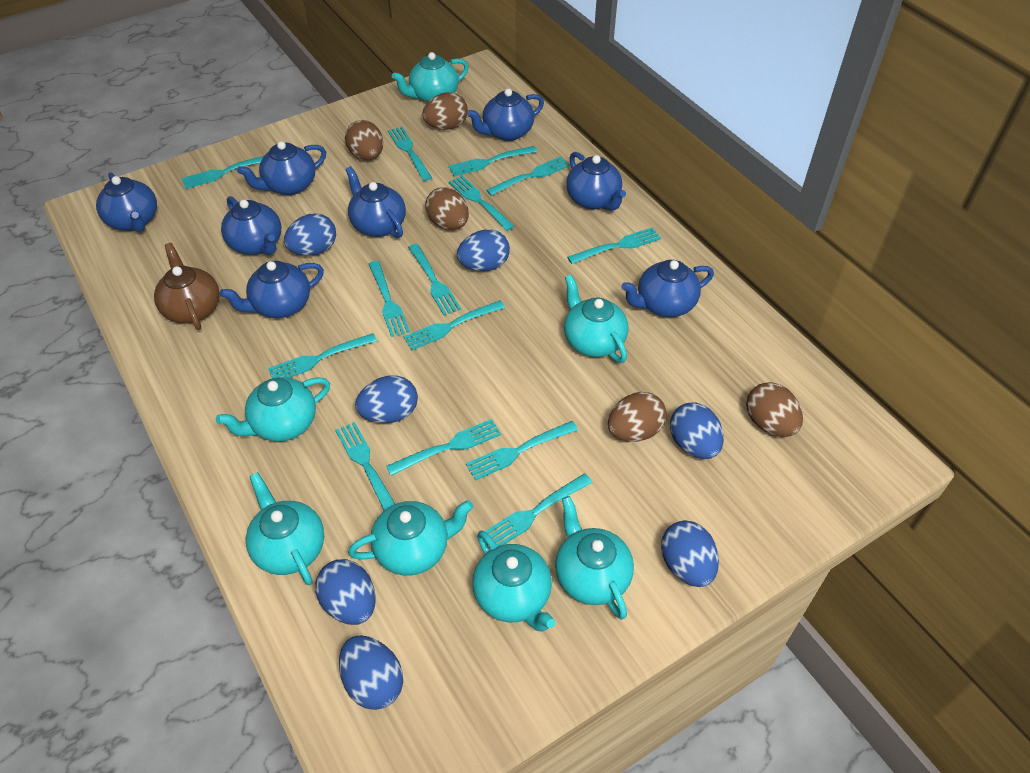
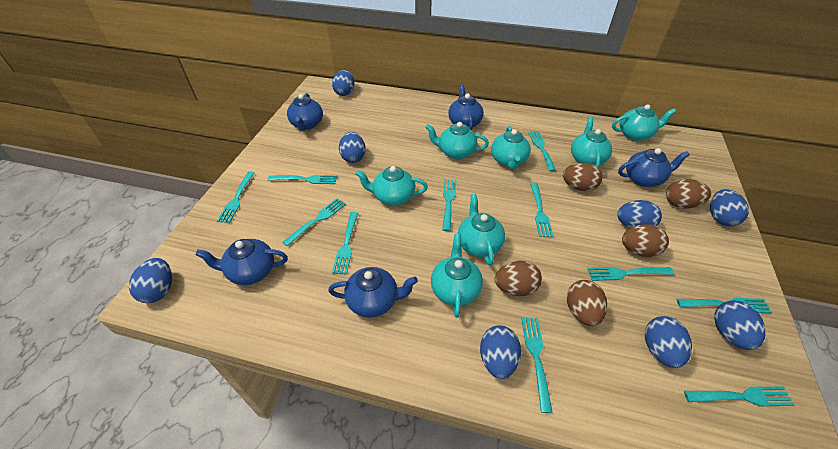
blue egg: [284,213,336,256] [315,559,376,625] [339,635,403,710] [355,375,418,423] [457,229,510,271] [661,521,719,587] [670,403,724,459] = 7 -> [129,258,172,303] [332,70,355,96] [339,132,366,163] [480,325,521,379] [618,200,662,228] [645,316,692,368] [710,189,749,226] [714,301,766,350] = 8
blue teapot: [96,172,157,232] [220,261,324,318] [221,196,281,255] [237,141,326,195] [345,166,406,238] [467,88,544,141] [566,152,626,211] [621,260,714,317] = 8 -> [195,239,288,285] [287,93,323,131] [328,267,418,318] [448,84,484,130] [618,148,690,187] = 5
brown teapot: [154,243,220,330] = 1 -> none = 0
turquoise fork: [181,156,264,189] [268,333,377,378] [335,422,395,510] [369,261,410,337] [386,419,501,476] [388,127,432,181] [404,300,505,350] [408,244,461,315] [449,146,537,176] [449,176,514,231] [466,421,578,481] [485,473,592,547] [486,156,570,196] [567,227,661,264] = 14 -> [217,171,255,223] [267,175,337,184] [282,198,346,246] [332,212,358,275] [442,179,457,231] [521,318,553,413] [528,131,556,171] [530,183,553,237] [587,267,674,281] [677,298,772,313] [684,387,795,406] = 11

